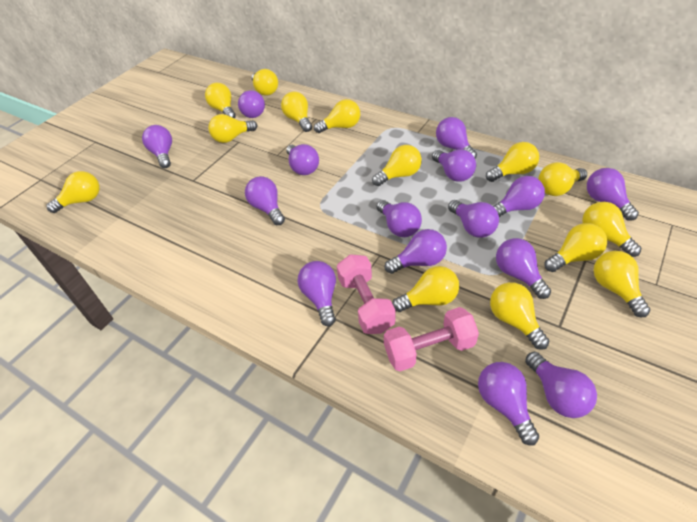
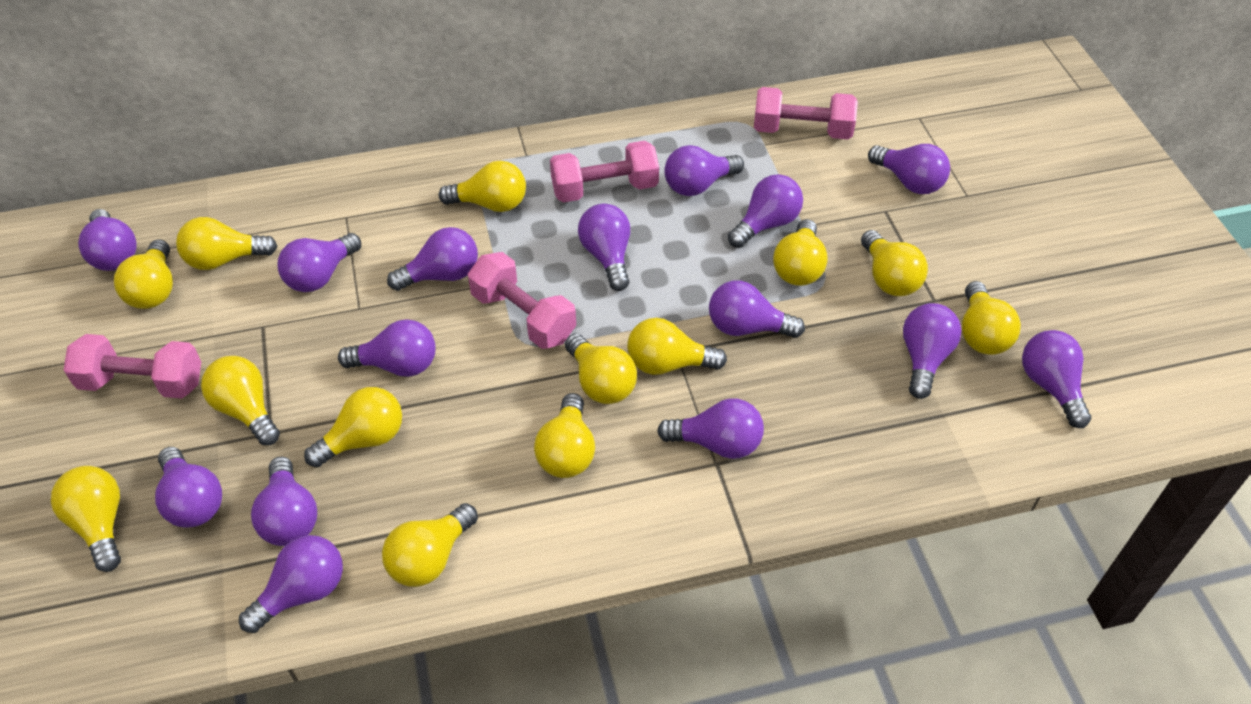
pink dumbbell: [337,254,396,334] [384,307,479,371] = 2 -> [64,334,201,399] [468,252,576,349] [550,141,659,202] [754,87,858,139] = 4
yellow light bulb: [46,171,100,213] [205,83,236,119] [208,114,257,143] [252,69,278,96] [281,91,312,132] [314,99,360,133] [372,145,422,186] [392,266,459,312] [486,142,539,182] [490,282,549,350] [538,162,587,196] [544,223,607,272] [582,202,641,257] [594,251,650,317] = 14 -> [51,466,121,572] [114,239,173,309] [176,217,277,270] [201,356,280,445] [304,387,402,467] [382,503,478,587] [439,161,526,212] [534,393,595,478] [565,334,637,404] [627,318,727,375] [773,219,828,286] [861,230,928,296] [962,281,1021,355] = 13

